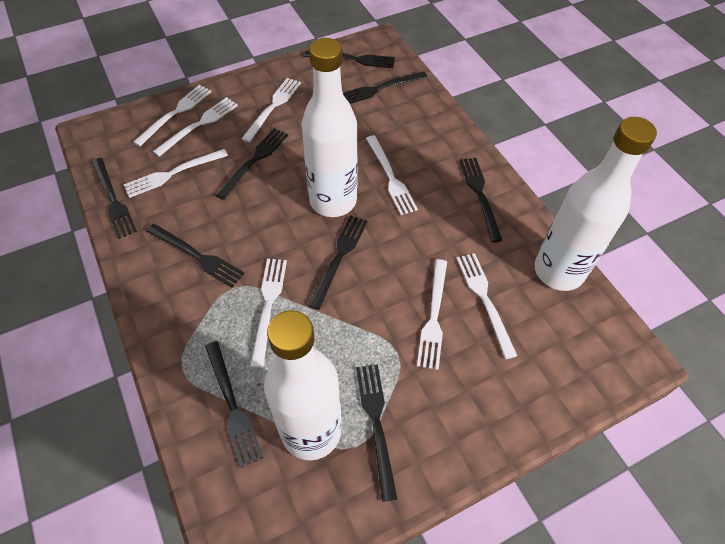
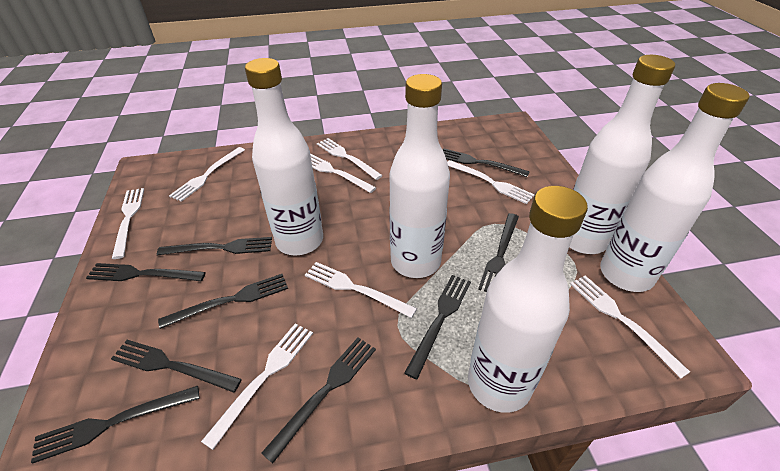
white bottle: [264,310,342,460] [302,38,358,217] [534,117,657,291] = 3 -> [245,58,323,256] [389,74,450,278] [468,186,588,413] [569,55,675,254] [600,83,750,292] = 5

